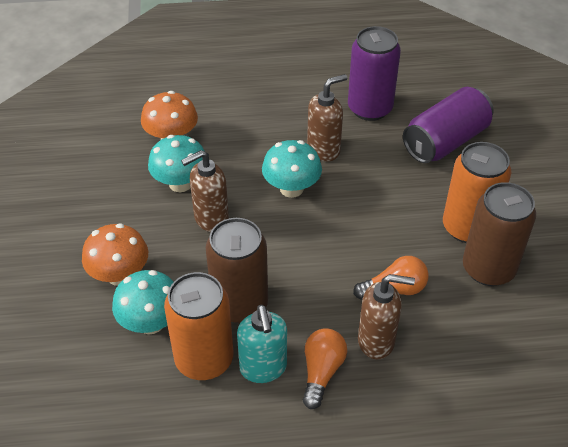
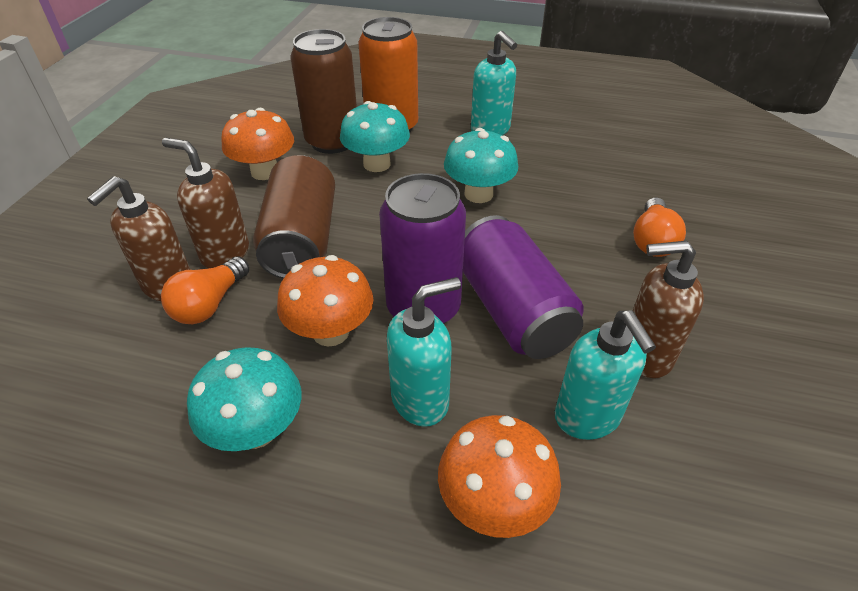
orange can: [164,272,234,380] [443,142,511,243] = 2 -> [358,17,418,132] = 1
orange mushroom: [82,223,148,286] [141,91,198,140] = 2 -> [221,108,294,180] [277,255,374,347] [438,415,561,538] = 3
turquoise soap dispenser: [237,305,287,383] = 1 -> [387,277,461,427] [471,31,517,135] [555,311,656,440] = 3

